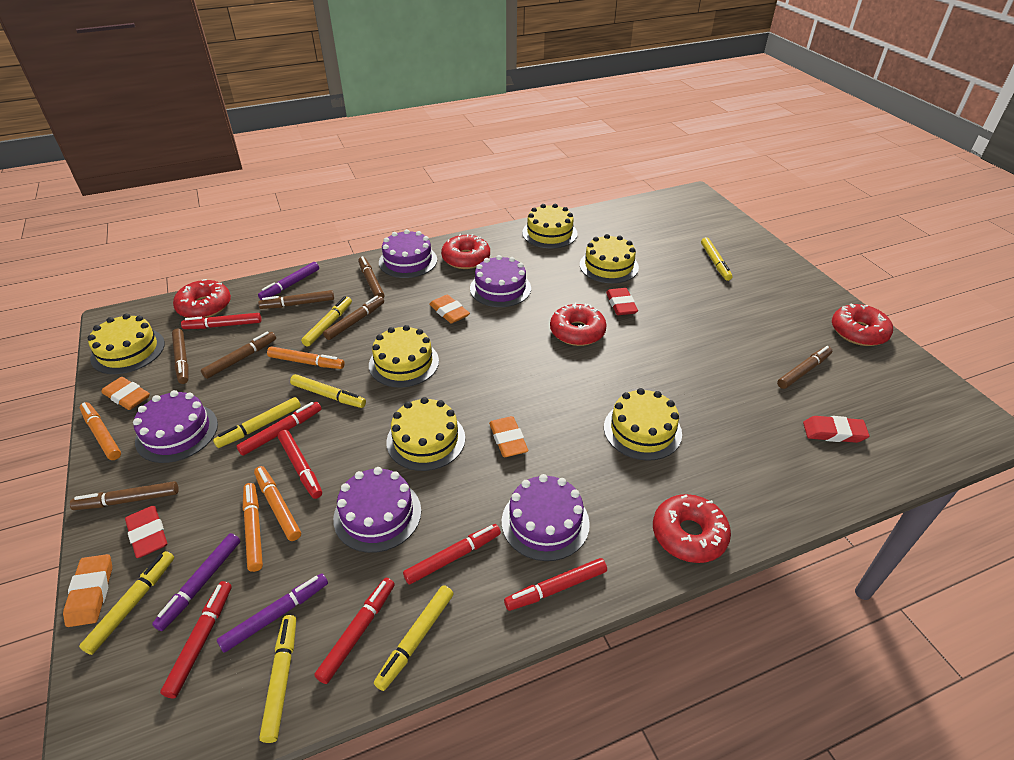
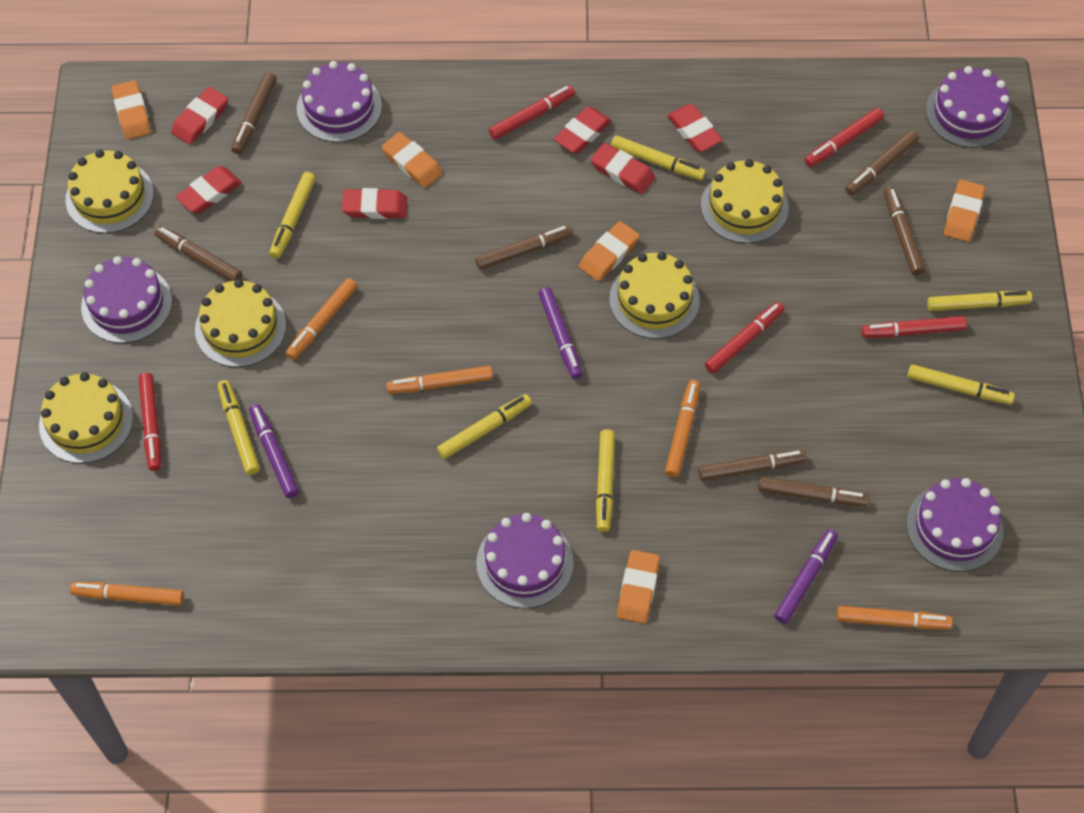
orange eraser: [63,554,112,627] [102,377,150,410] [429,294,470,324] [489,416,528,457] = 4 -> [111,80,151,139] [382,132,443,188] [579,221,640,281] [617,550,660,624] [944,180,985,242] = 5
orange marker: [80,402,121,460] [243,483,263,572] [254,466,301,541] [267,346,345,369] = 4 -> [70,582,184,606] [285,278,357,360] [386,366,493,394] [665,380,701,478] [837,606,952,629] = 5
red donut: [173,279,231,318] [441,234,490,269] [550,302,607,346] [653,494,731,563] [832,303,893,346] = 5 -> none = 0
red eraser: [125,506,167,558] [606,288,638,315] [803,416,870,443] = 3 -> [171,87,228,144] [176,166,242,213] [342,188,407,219] [554,107,612,154] [590,143,655,194] [667,104,723,152] = 6
red marker: [160,581,232,698] [181,313,261,329] [236,402,322,456] [278,430,322,499] [314,578,395,684] [403,524,501,584] [504,558,607,611] = 7 -> [138,373,161,471] [489,85,575,140] [705,302,784,374] [805,108,884,167] [861,316,967,338] = 5
yellow cake: [88,314,165,374] [369,325,439,387] [386,397,465,471] [522,204,577,248] [580,234,639,283] [604,388,682,461] = 6 -> [39,372,133,463] [66,150,154,233] [195,279,286,367] [609,252,700,339] [701,159,789,243] = 5

